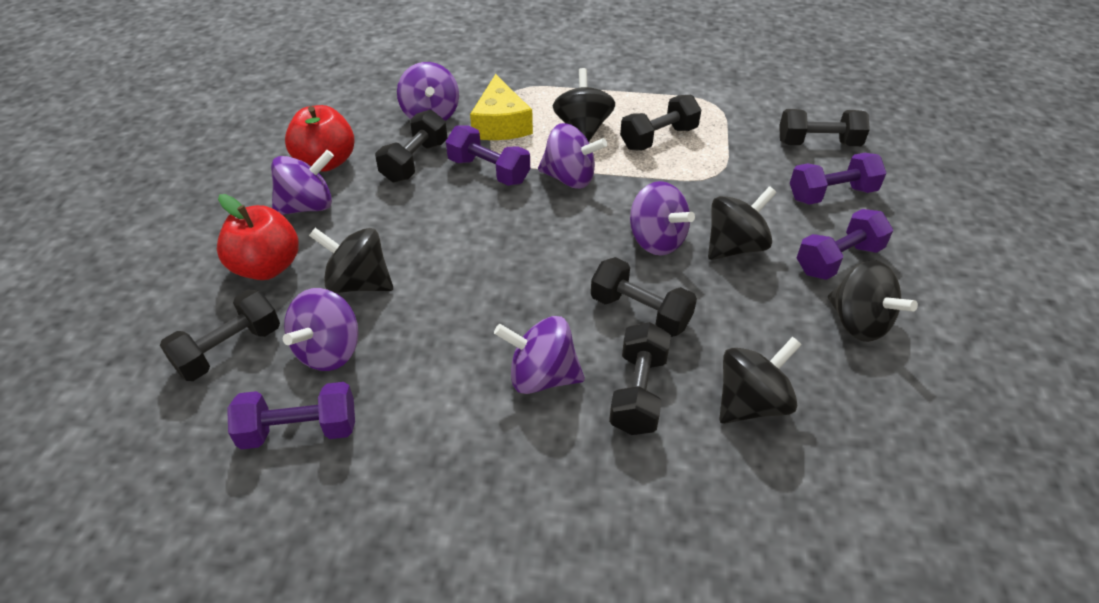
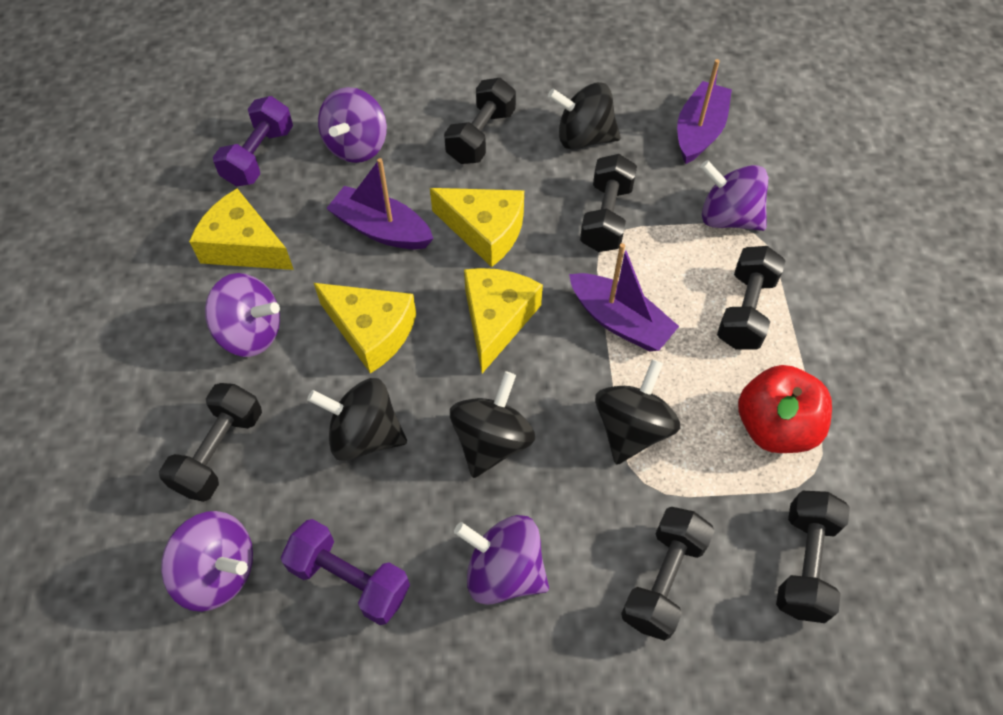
black spinning top: [309,228,393,293] [553,68,615,142] [708,186,777,260] [719,337,802,424] [828,260,918,342] = 5 -> [307,378,407,461] [450,371,535,478] [548,82,621,150] [595,359,680,465] = 4
purple boat: none = 0 -> [326,158,434,249] [569,243,679,351] [677,59,732,164] = 3
purple dumbbell: [227,382,355,450] [446,126,530,186] [790,153,886,205] [797,209,893,280] = 4 -> [213,96,293,187] [281,519,410,625] = 2
purple spinning top: [271,150,334,215] [283,288,359,371] [397,62,459,121] [494,316,585,394] [538,123,607,189] [630,181,695,256] = 6 -> [161,511,253,612] [205,273,280,357] [318,87,387,163] [454,515,549,605] [700,160,768,231] = 5
red apple: [217,194,299,280] [285,105,355,172] = 2 -> [738,365,832,453] = 1
yellow cheese: [470,74,533,140] = 1 -> [189,189,294,270] [314,283,416,374] [430,188,524,267] [464,268,543,373] = 4

